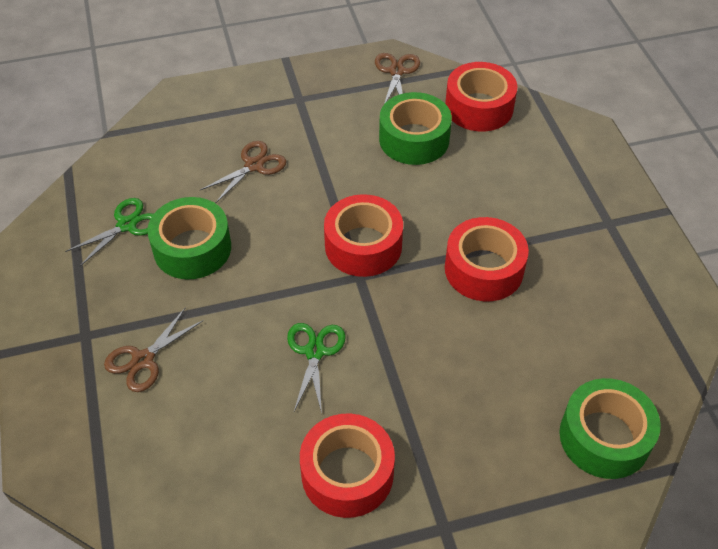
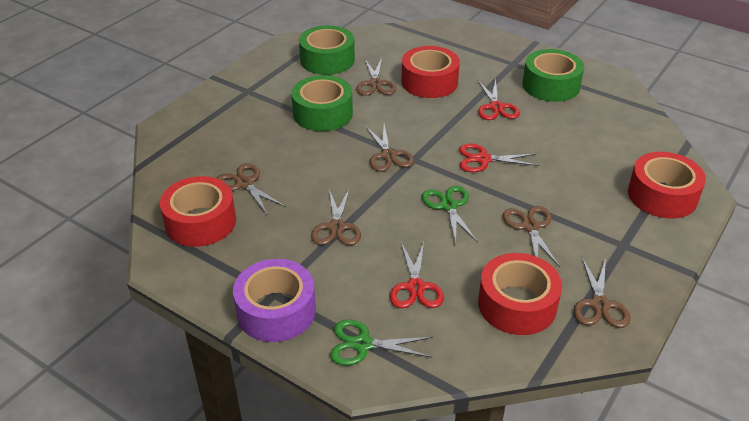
brown scissors: [104,307,204,392] [200,141,287,203] [375,53,420,104] = 3 -> [217,163,286,214] [311,188,361,245] [356,58,396,96] [365,124,414,172] [503,206,560,267] [574,258,631,328] = 6
purple tape: none = 0 -> [233,259,316,342] = 1
red scissors: none = 0 -> [390,242,444,308] [459,144,539,172] [478,78,520,120] = 3

